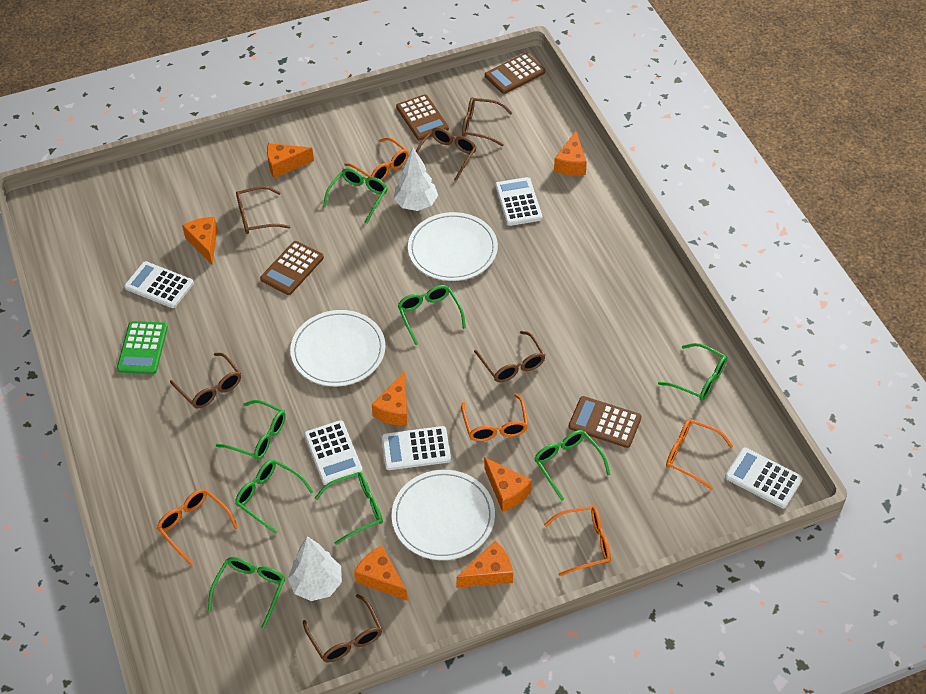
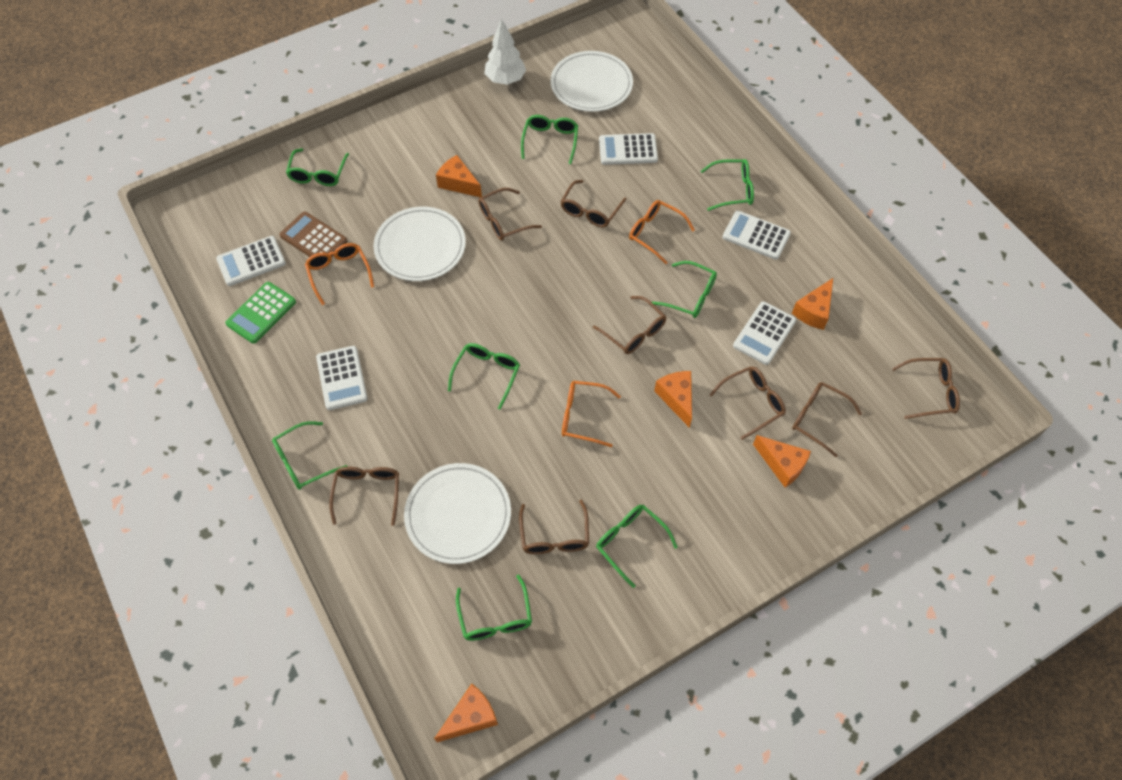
brown calculator: [260,241,324,295] [396,94,449,140] [485,53,545,94] [569,396,642,448] = 4 -> [279,211,347,257] = 1
brown glasses: [170,353,241,408] [236,186,290,234] [303,594,382,663] [416,127,477,181] [462,97,513,146] [474,331,546,382] = 6 -> [329,467,399,526] [478,188,542,241] [519,500,589,554] [560,180,627,227] [593,296,666,354] [709,366,786,440] [792,382,862,457] [892,358,960,419] = 8
orange cheese: [182,217,217,264] [267,143,314,178] [354,545,408,601] [372,372,407,425] [456,541,513,588] [484,457,532,512] [554,131,587,176] = 7 -> [434,684,498,742] [436,155,482,197] [654,371,692,428] [753,435,811,488] [792,278,833,330] = 5
orange glasses: [157,489,239,565] [345,137,409,181] [461,394,528,442] [544,506,611,576] [666,419,733,490] = 5 -> [305,243,374,305] [562,381,621,447] [629,200,695,264] = 3
white tree: [288,536,342,601] [394,148,438,211] = 2 -> [484,19,526,85] = 1

